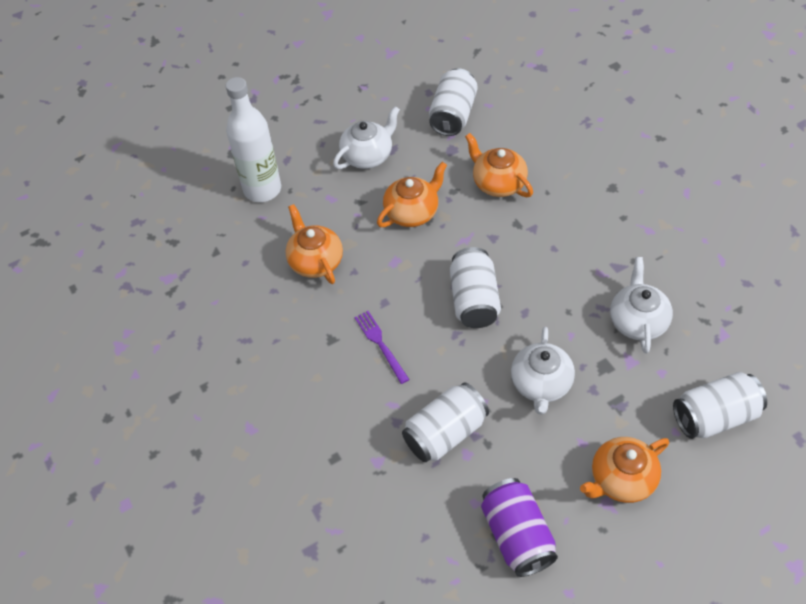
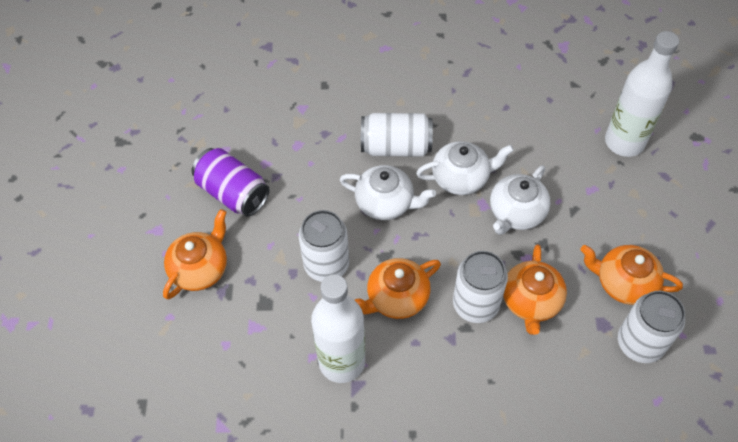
purple fork: [354,311,410,384] = 1 -> none = 0
white bottle: [226,77,281,202] = 1 -> [311,274,365,383] [605,31,679,157] = 2

